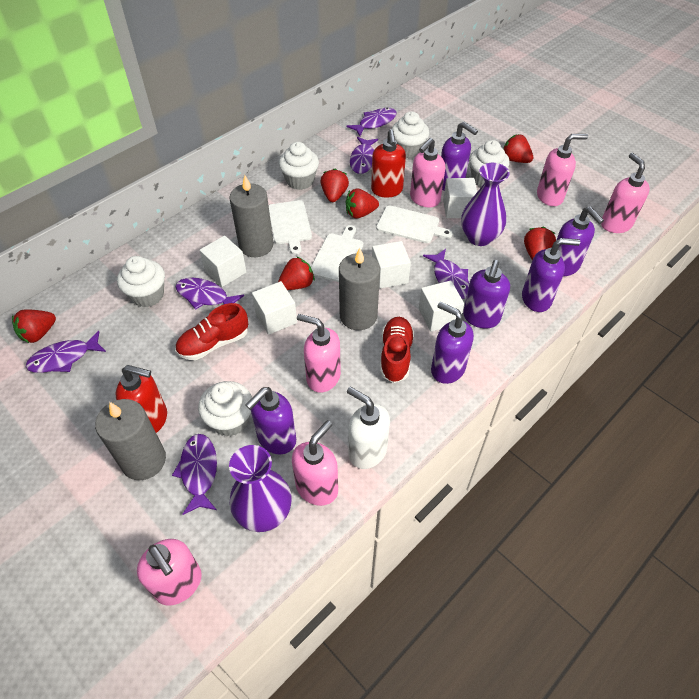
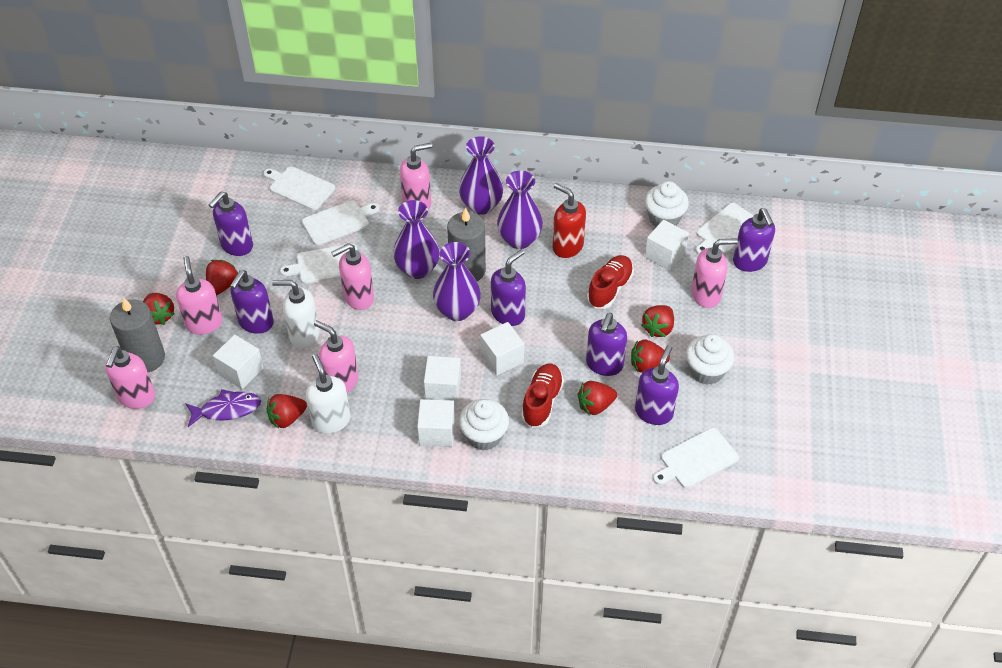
grey candle: [95,399,166,480] [229,175,274,257] [339,248,380,330] = 3 -> [110,297,165,372] [447,208,486,281] = 2
purple fish: [26,331,106,373] [172,434,217,515] [175,278,244,310] [346,108,397,136] [350,137,378,174] [423,249,469,299] = 6 -> [185,389,261,427] = 1
purple vase: [229,445,291,532] [461,163,510,246] = 2 -> [393,200,440,279] [433,242,481,321] [459,136,504,215] [497,171,543,249] = 4
red soap dispenser: [116,365,167,433] [371,129,406,198] = 2 -> [552,183,586,258] = 1
white cupcake: [117,256,165,307] [198,381,252,437] [279,142,319,190] [392,111,429,159] [469,140,509,187] = 5 -> [459,399,509,451] [645,181,689,227] [686,334,735,385] = 3
white cutting board: [269,200,312,255] [311,225,363,282] [376,205,453,243] = 3 -> [263,166,335,210] [280,244,358,284] [302,200,379,245] [653,428,739,488] [696,203,754,254] = 5
white soap dispenser: [347,387,390,469] = 1 -> [272,280,320,349] [306,354,350,434] = 2

